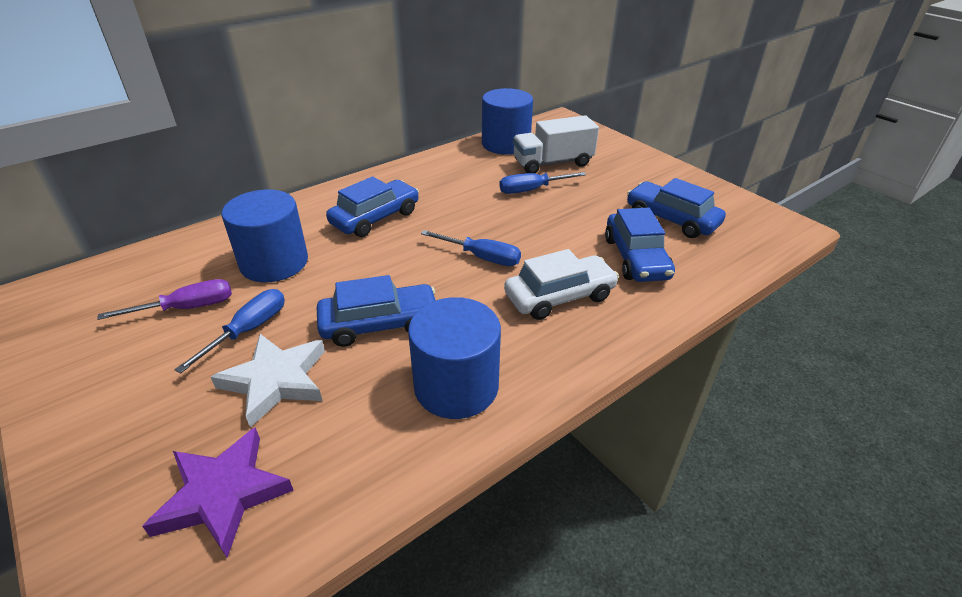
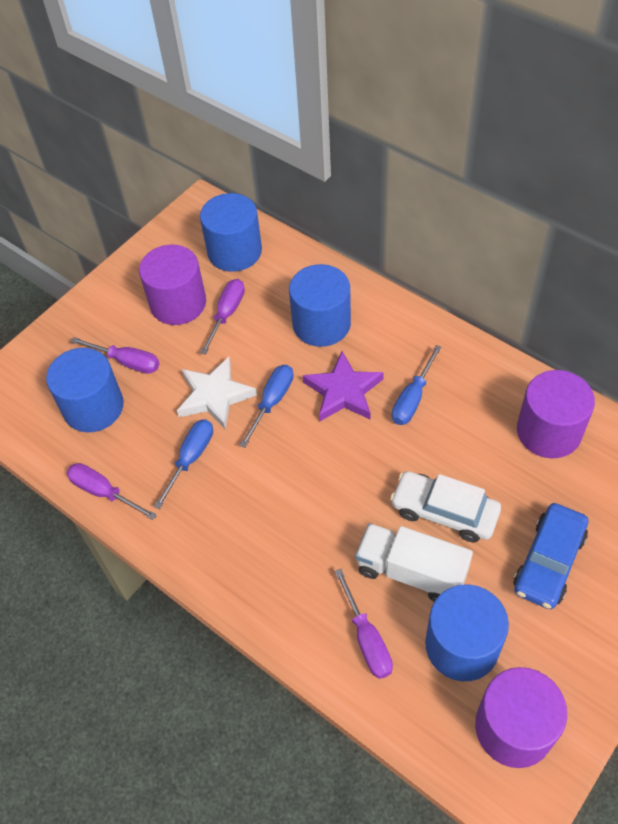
blue car: [317,275,435,347] [326,176,419,237] [605,208,675,282] [627,178,726,238] = 4 -> [513,503,588,609] = 1
blue cylinder: [221,189,308,282] [408,297,501,419] [482,88,533,155] = 3 -> [46,348,124,432] [200,193,262,272] [289,264,351,347] [425,584,509,681] = 4
purple cylinder: none = 0 -> [139,244,206,325] [475,667,567,768] [517,370,595,458] = 3
purple screwdriver: [97,279,232,320] = 1 -> [67,463,157,520] [70,337,160,374] [200,279,245,355] [334,569,393,679] = 4

